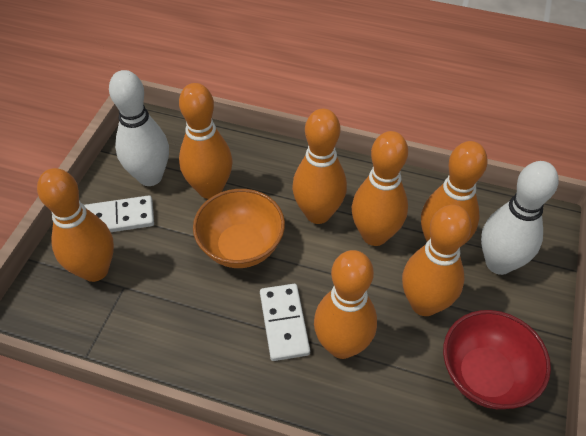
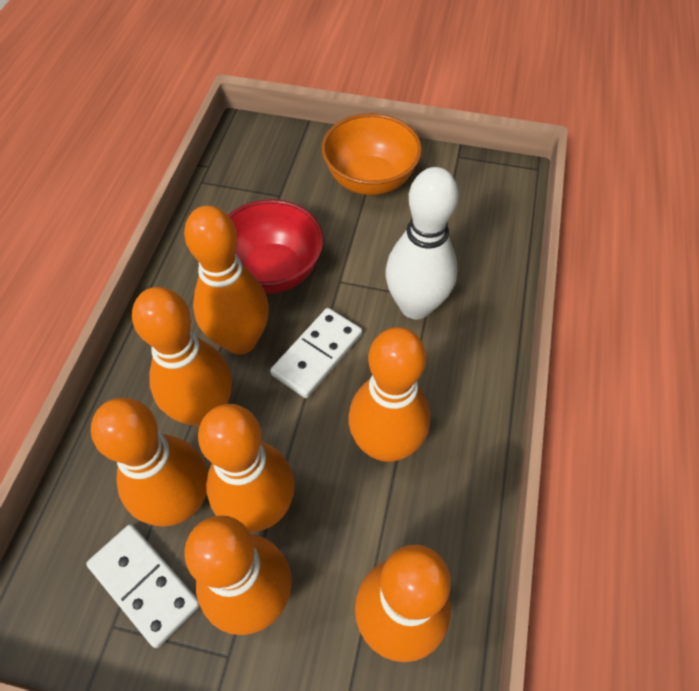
white bowling pin: [109,70,169,186] [481,161,559,275] = 2 -> [386,167,458,320] = 1

